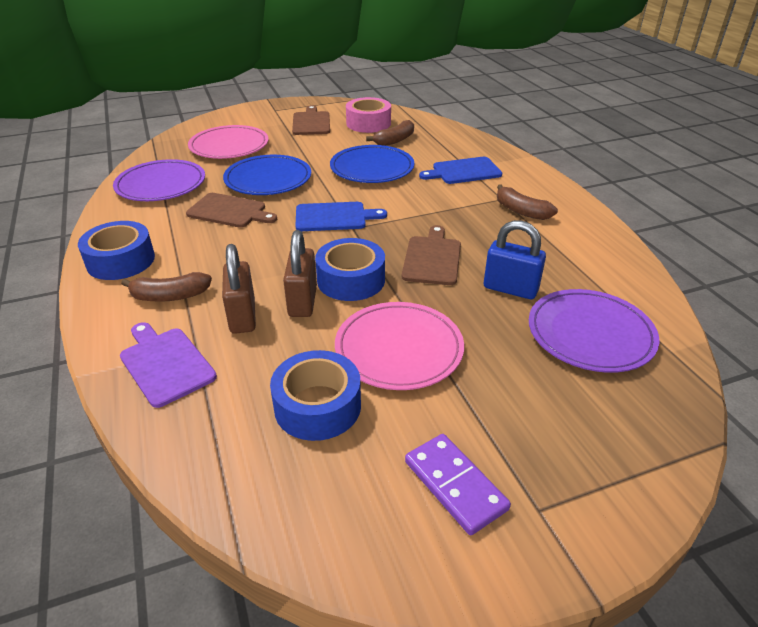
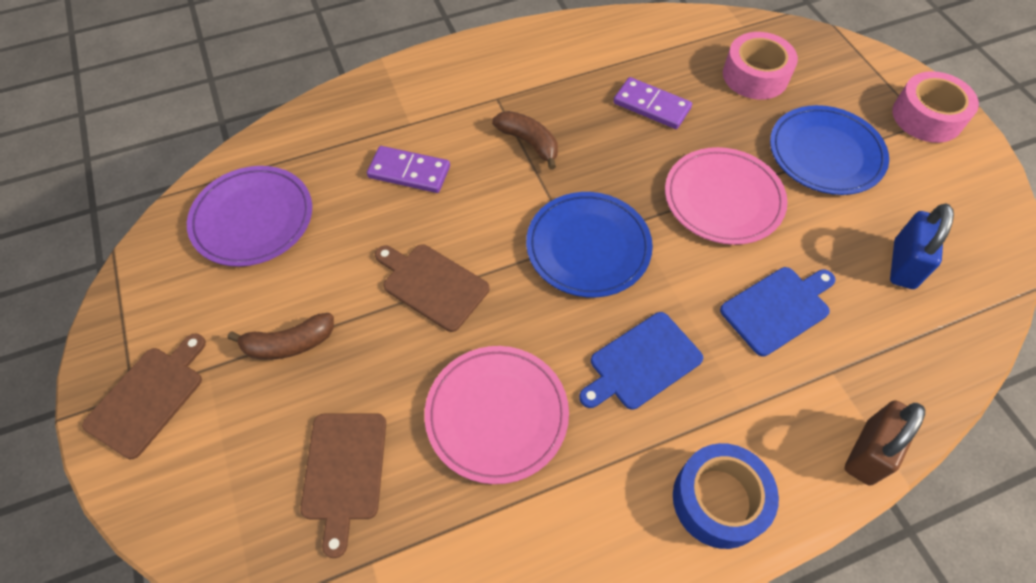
blue tape: [78,221,155,280] [270,350,361,441] [315,238,385,301] = 3 -> [673,443,779,549] = 1
brown banana: [121,272,212,301] [366,120,414,146] [497,184,558,220] = 3 -> [228,313,334,360] [492,111,558,170] = 2
brown padlock: [222,244,256,334] [283,230,317,317] = 2 -> [844,400,925,485] = 1
pink tape: [346,97,391,133] = 1 -> [723,32,798,100] [892,71,979,143] = 2
purple cutting board: [120,322,217,408] = 1 -> none = 0
purple domino: [405,434,511,535] = 1 -> [367,146,450,193] [613,77,692,129] = 2
purple plate: [113,159,205,201] [529,289,660,373] = 2 -> [187,166,312,267] = 1

